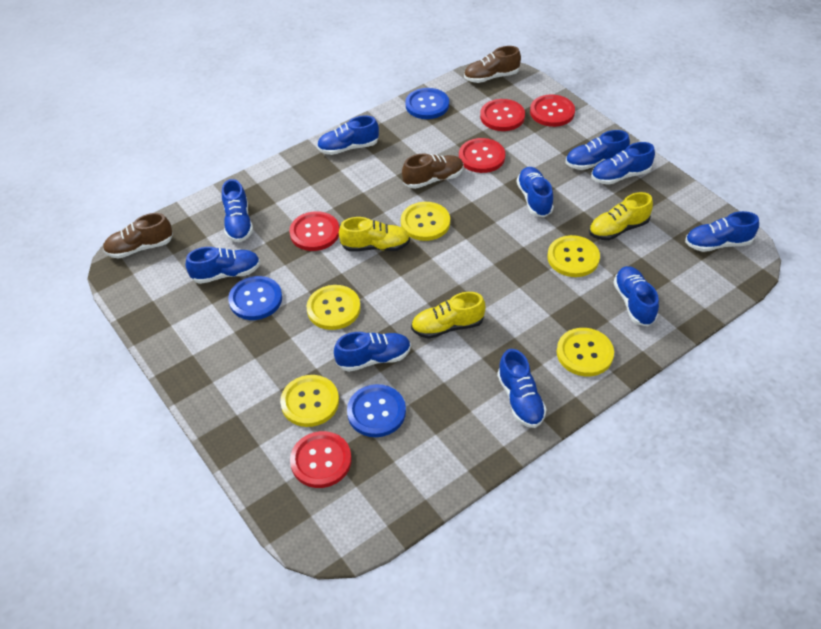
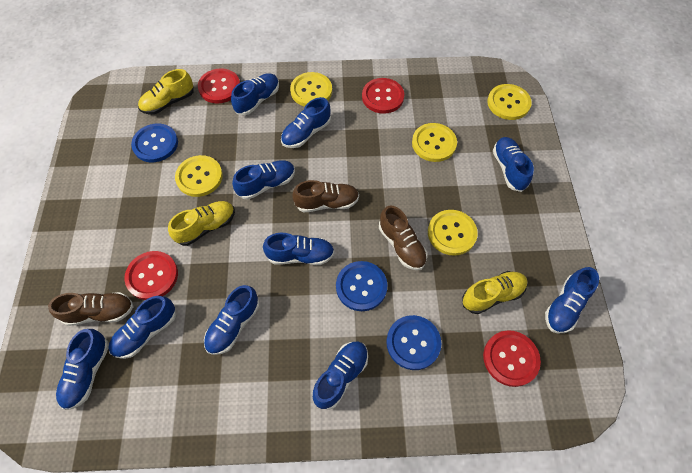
red button: [289,211,339,251] [290,431,352,488] [459,138,505,173] [480,99,525,131] [530,94,575,127] = 5 -> [124,251,178,300] [198,68,240,104] [362,78,404,114] [483,330,541,387] = 4

